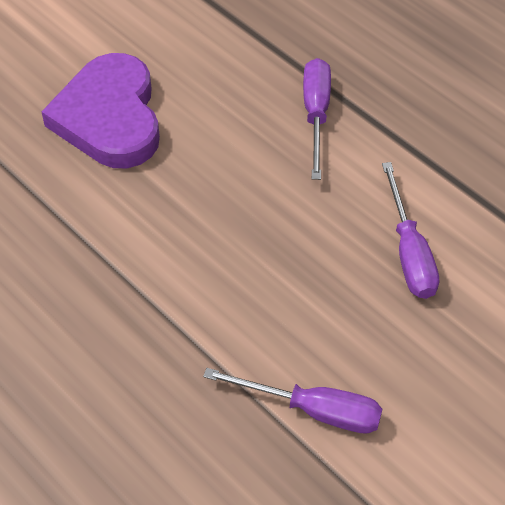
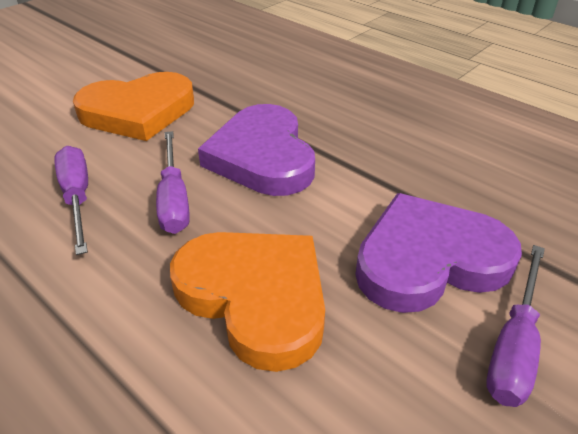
orange heart: none = 0 -> [73,72,194,141] [170,232,325,372] = 2
purple heart: [41,53,160,168] = 1 -> [198,104,315,196] [355,193,522,313] = 2

